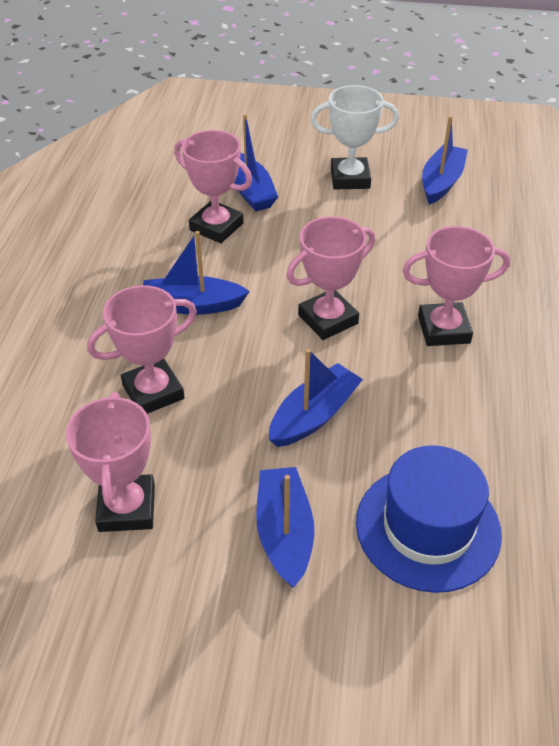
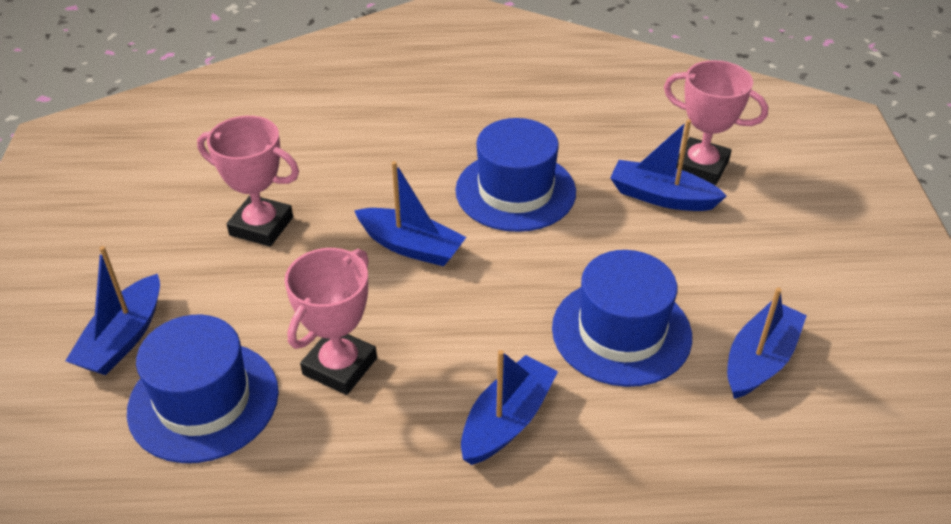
blue hat: [356,445,502,593] = 1 -> [127,315,279,463] [455,118,576,232] [552,250,692,387] = 3
pink trophy: [66,392,155,532] [87,285,197,414] [174,130,252,243] [286,217,375,340] [402,226,510,346] = 5 -> [197,116,299,247] [285,248,377,395] [664,60,768,185] = 3
white trophy: [310,85,399,189] = 1 -> none = 0

